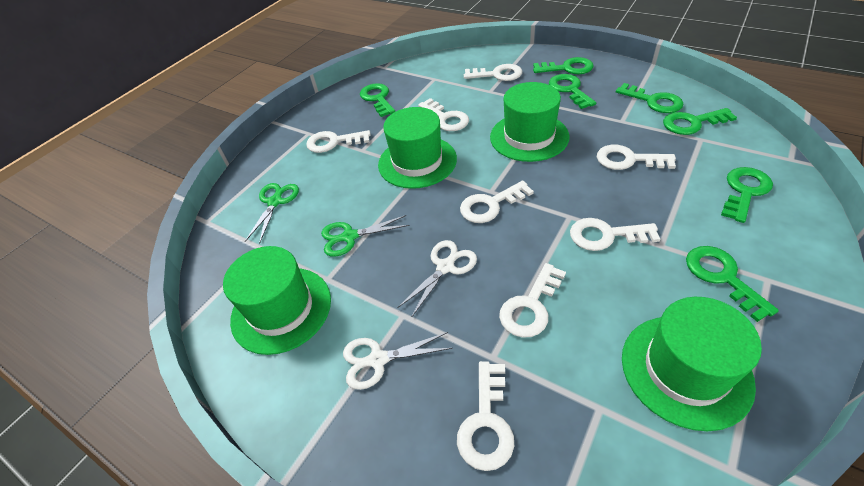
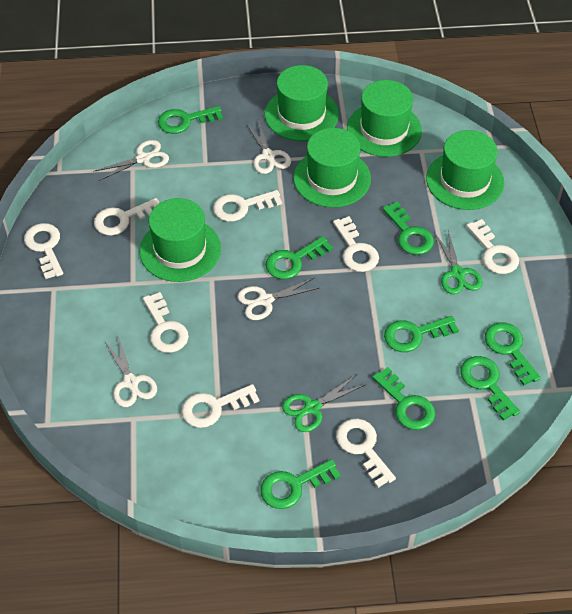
green hat: [223,246,331,355] [378,107,457,189] [490,82,569,162] [622,297,762,431] = 4 -> [139,198,221,282] [265,65,339,141] [293,128,371,208] [347,80,422,157] [426,130,504,210] = 5
green key: [360,83,395,117] [533,57,594,74] [549,74,596,109] [616,83,683,113] [663,108,737,135] [686,246,779,322] [721,167,773,223] = 7 -> [158,106,223,134] [260,459,341,509] [265,236,333,279] [372,367,435,430] [382,201,434,255] [384,316,459,352] [460,356,520,421] [485,323,541,385] = 8
white scissors: [343,332,453,390] [397,240,477,316] = 2 -> [93,140,169,181] [104,335,157,407] [237,278,319,320] [246,120,291,174] = 4

